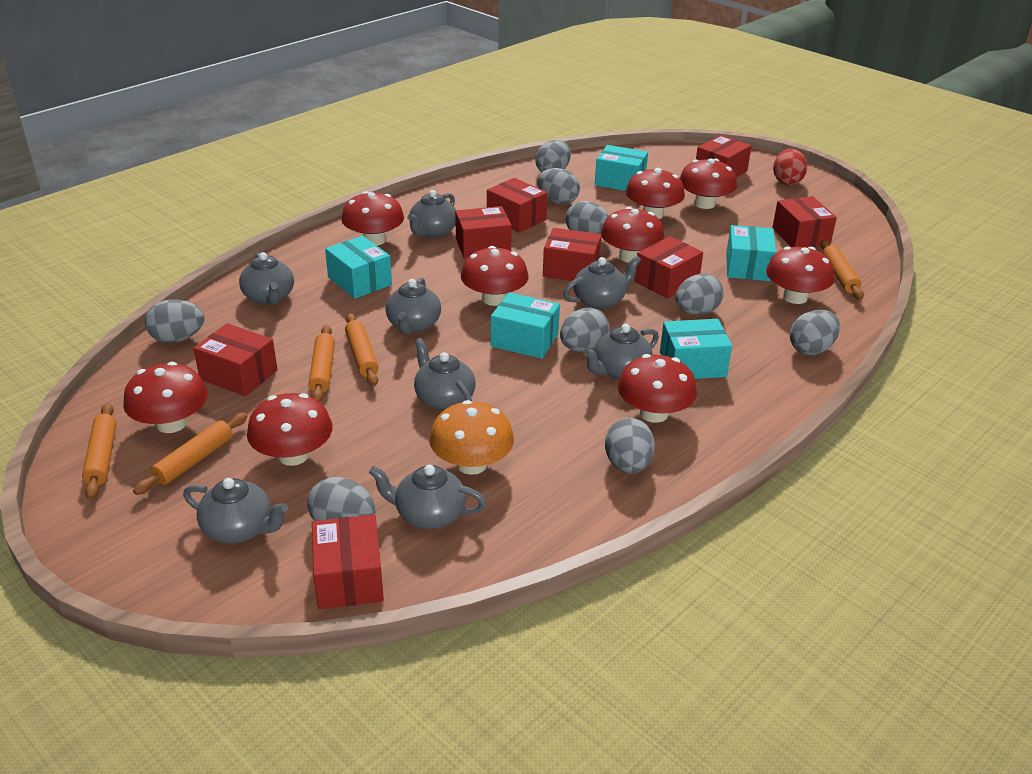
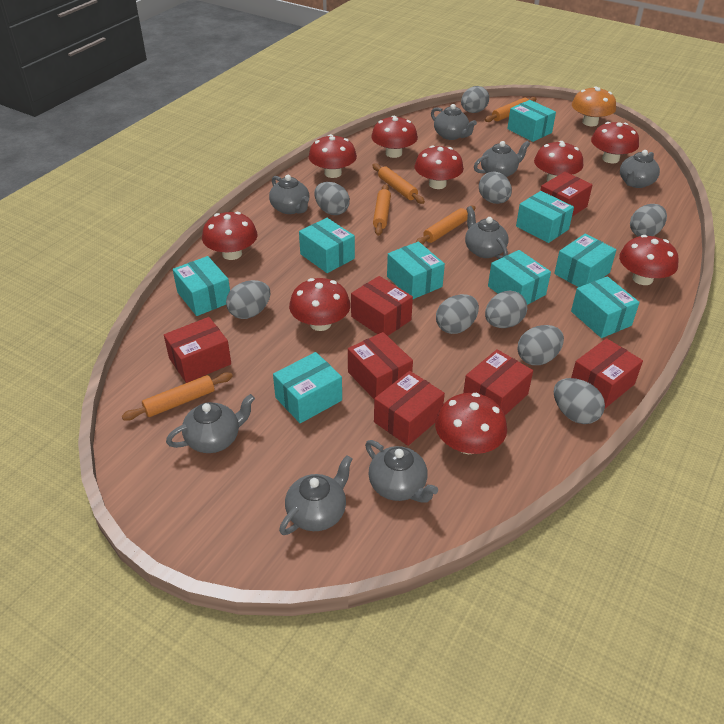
red box: [193,323,277,396] [312,514,384,609] [455,206,512,258] [487,178,548,233] [543,228,602,281] [634,236,703,298] [696,135,752,177] [772,196,837,248] = 8 -> [164,317,231,383] [348,332,413,399] [351,276,413,336] [374,371,445,446] [463,349,533,415] [540,172,593,216] [571,338,643,408] = 7
red egg: [773,149,807,185] = 1 -> none = 0
turquoise box: [325,236,392,299] [491,292,560,359] [595,145,648,191] [660,319,732,379] [726,225,776,281] = 5 -> [173,256,230,316] [273,352,342,423] [299,218,355,273] [387,242,445,299] [488,250,551,305] [507,100,556,142] [516,191,574,243] [554,234,616,287] [571,276,640,338] = 9

